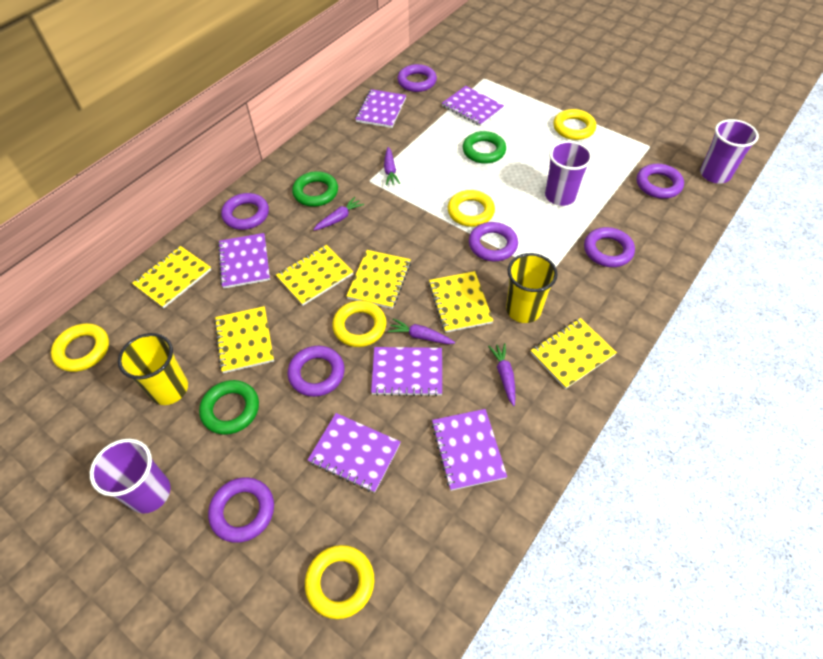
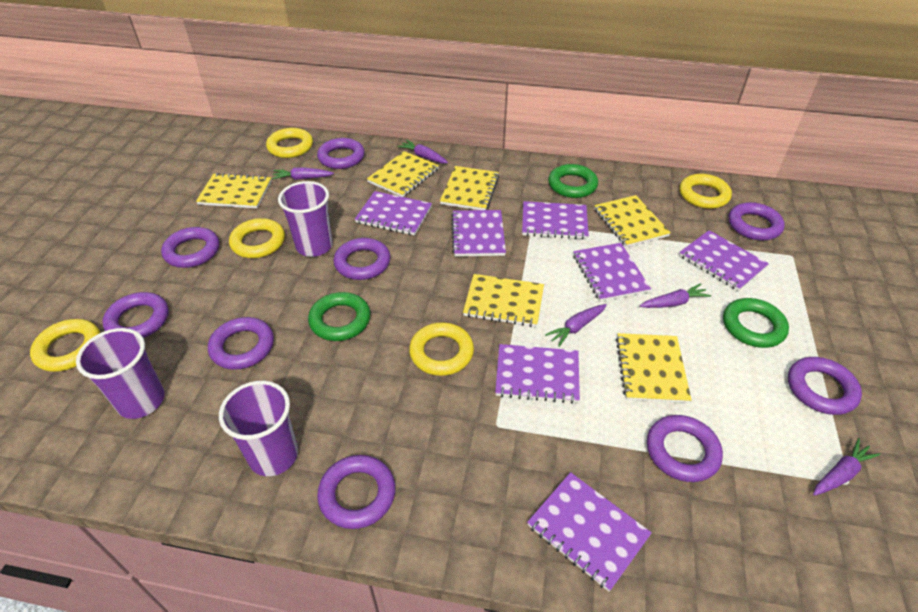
purple carrot: [313,197,364,231] [384,147,400,185] [388,318,455,344] [488,343,515,406] = 4 -> [272,167,334,180] [398,140,448,163] [545,304,607,347] [640,283,711,308] [813,438,880,496] = 5
purple notebook: [218,233,270,289] [308,413,401,493] [355,89,406,128] [371,347,442,397] [431,409,507,491] [442,86,504,126] = 6 -> [355,191,432,236] [451,210,506,257] [495,344,580,404] [522,201,589,239] [527,472,652,592] [573,243,651,302] [679,230,769,291] = 7
purple ring: [208,477,274,543] [221,193,269,230] [288,346,345,397] [397,64,437,92] [469,222,518,261] [584,227,635,267] [637,164,684,199] = 7 -> [102,292,169,338] [161,227,219,268] [208,317,274,370] [317,138,365,169] [317,455,396,529] [334,238,390,280] [647,415,723,482] [728,202,785,241] [788,357,862,415] = 9
yellow cup: [118,333,188,405] [506,253,558,323] = 2 -> none = 0

